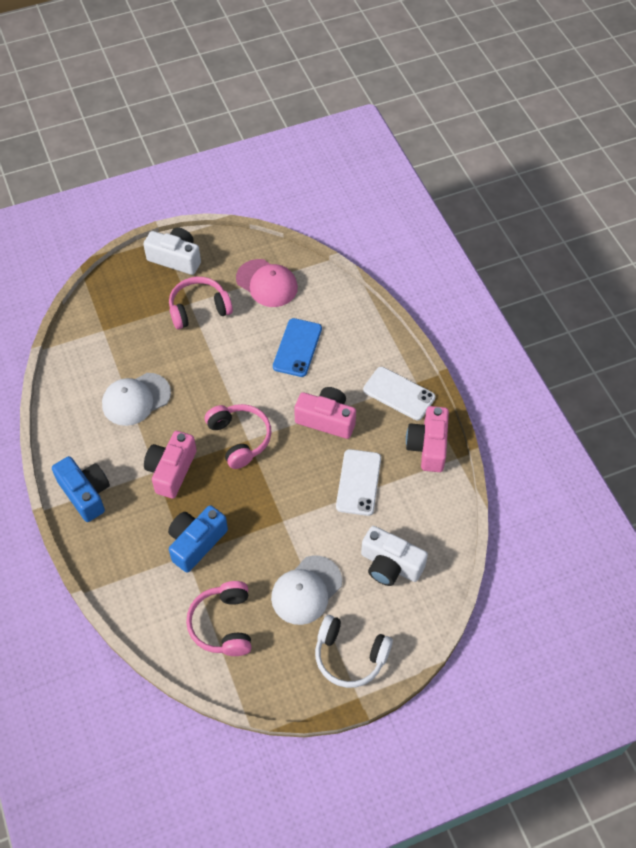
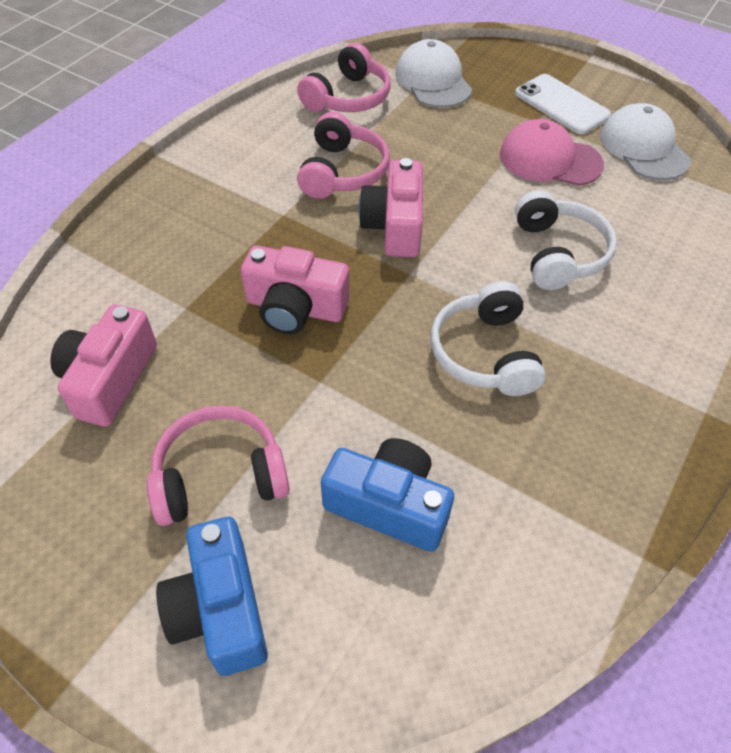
blue phone: [273,318,322,377] = 1 -> none = 0
white camera: [143,228,201,275] [361,526,428,586] = 2 -> none = 0
white headphones: [315,615,393,688] = 1 -> [430,281,546,396] [515,190,617,290] = 2
white phone: [336,449,381,516] [363,367,435,420] = 2 -> [515,74,611,134] = 1

